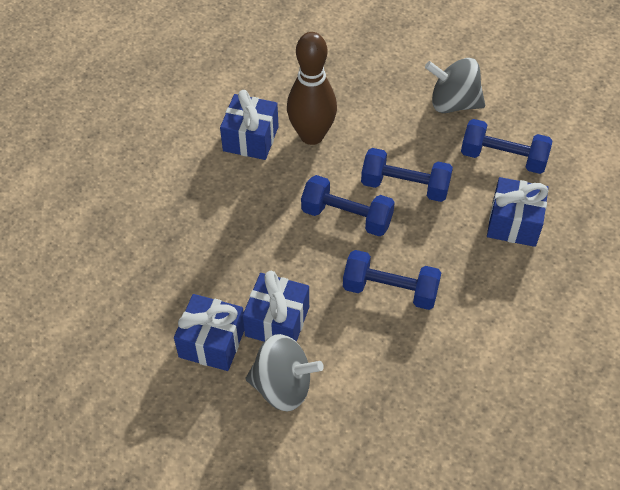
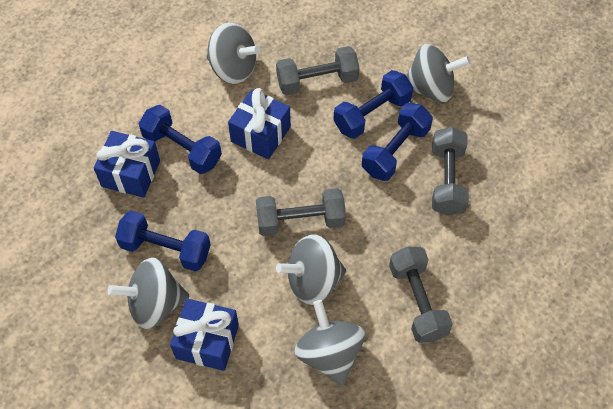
blue gift: [174,294,244,371] [220,90,279,160] [243,271,309,342] [487,177,548,247] = 4 -> [94,131,160,198] [170,298,239,371] [228,88,291,159] = 3
brown bowling pin: [287,32,337,145] = 1 -> none = 0
grey dumbbell: none = 0 -> [256,188,346,236] [276,46,360,95] [389,247,453,343] [432,127,469,216] = 4
grey spinning top: [246,334,324,412] [425,58,485,113] = 2 -> [108,257,189,329] [206,22,261,84] [276,234,346,305] [294,300,365,386] [406,44,471,103] = 5

